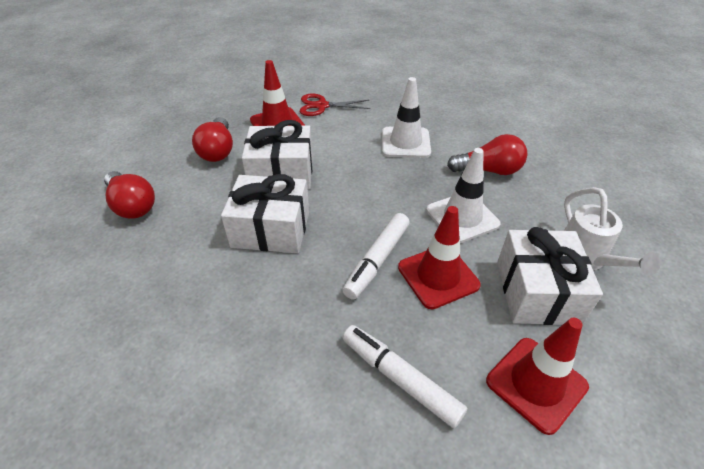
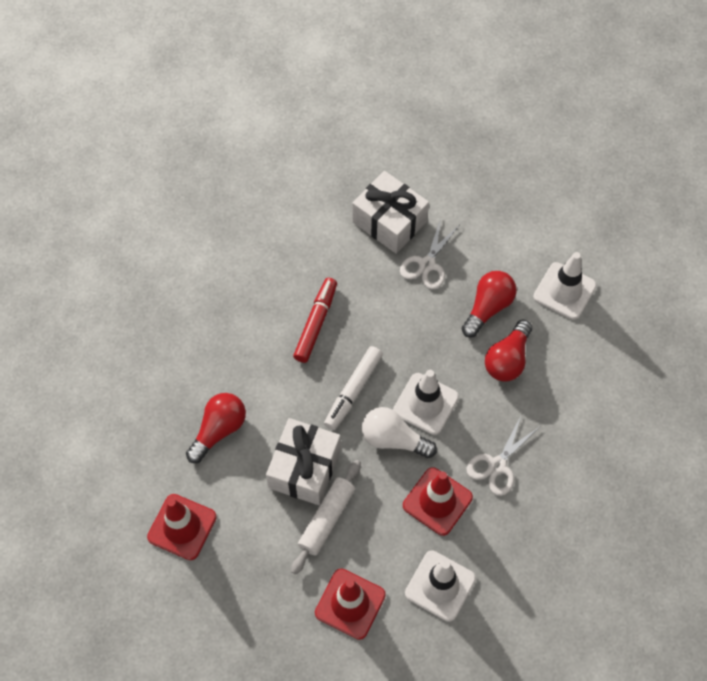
red marker: none = 0 -> [293,278,337,363] = 1
red scissors: [300,94,370,116] = 1 -> none = 0
white gift: [221,174,309,253] [242,120,313,189] [497,227,603,325] = 3 -> [266,418,341,505] [352,171,429,254] = 2
white light bulb: none = 0 -> [362,407,437,458] = 1
white marker: [342,213,410,300] [343,325,467,428] = 2 -> [324,346,383,430] = 1
white rolling pin: none = 0 -> [291,460,361,574] = 1
white scissors: none = 0 -> [400,219,459,289] [467,416,539,496] = 2
white traffic cone: [382,77,431,158] [426,148,501,243] = 2 -> [393,370,459,435] [405,551,476,622] [533,252,597,320] = 3
white watering can: [564,187,661,276] = 1 -> none = 0

